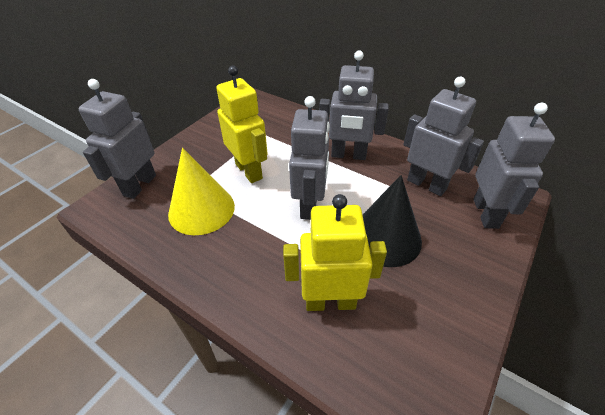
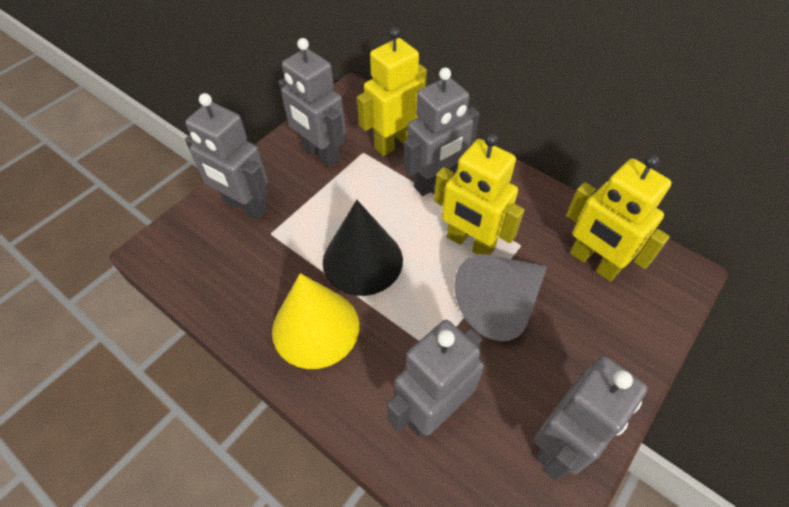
grey cone: none = 0 -> [454,254,547,341] = 1
yellow robot: [216,66,268,183] [283,194,387,311] = 2 -> [357,27,427,156] [434,133,524,255] [566,155,672,282] = 3

